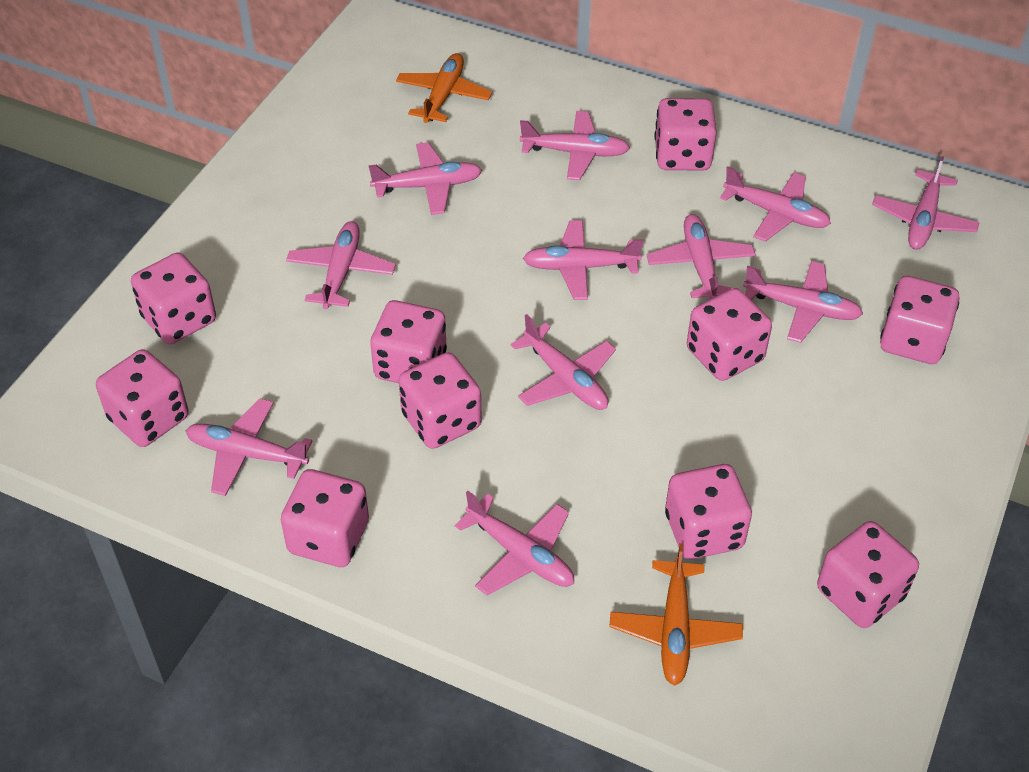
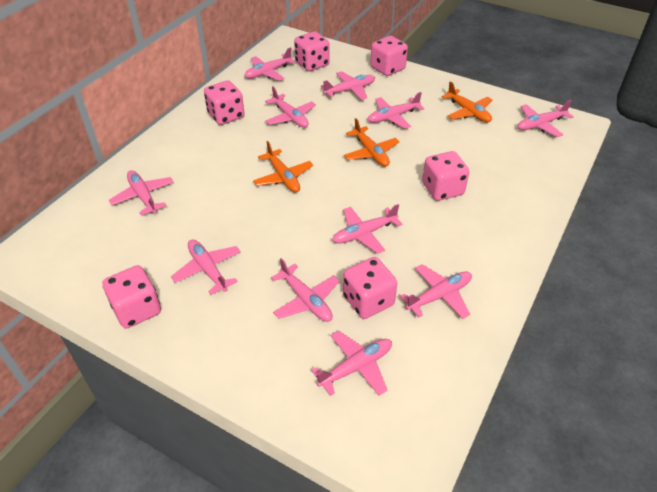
orange plane: [396,53,492,123] [610,543,743,686] = 2 -> [253,141,313,192] [344,118,400,167] [442,81,492,122] = 3
pink dice: [96,349,189,447] [131,253,216,344] [281,469,369,567] [370,300,447,383] [399,352,482,449] [654,98,717,171] [665,464,752,559] [687,288,772,381] [817,521,919,628] [880,276,959,364] = 10 -> [102,265,161,329] [204,80,245,125] [294,31,330,71] [343,257,397,319] [370,36,408,76] [422,151,469,201] = 6

